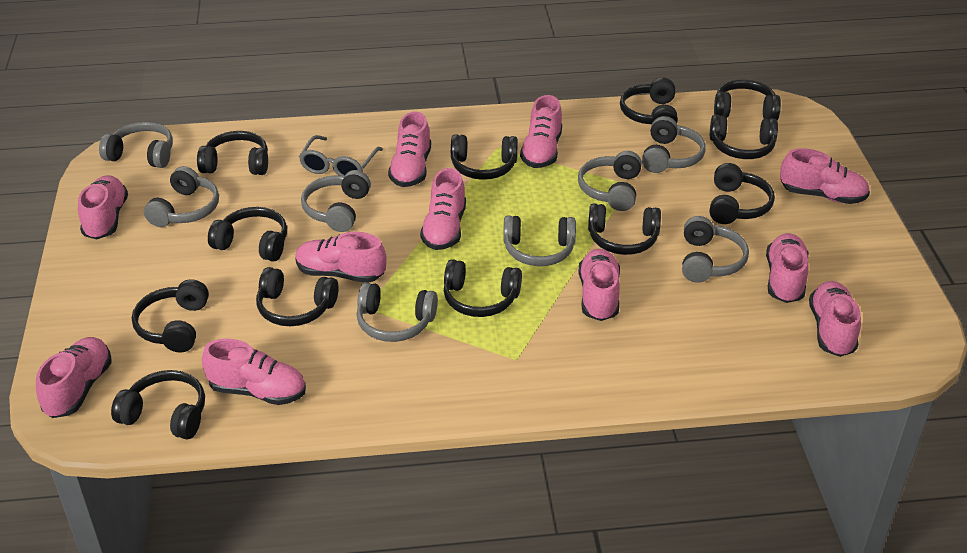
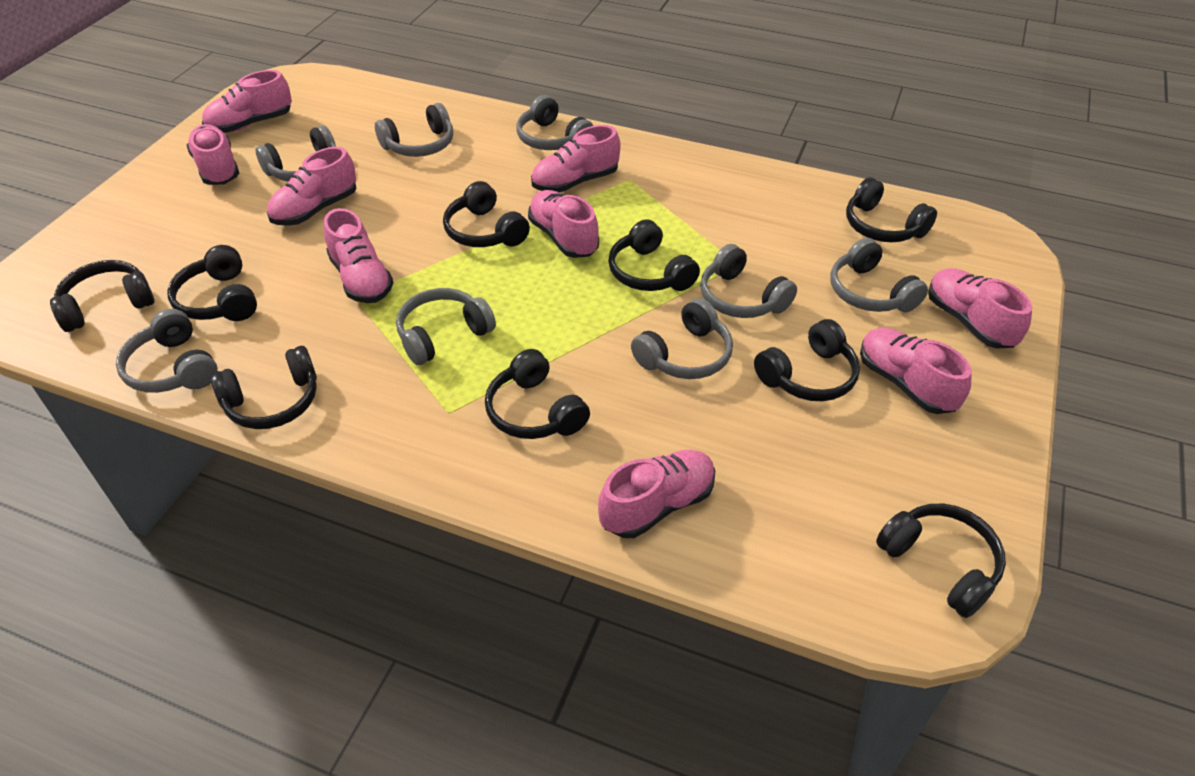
black headphones: [111,370,205,439] [132,279,209,353] [197,131,268,175] [208,207,287,262] [256,267,339,326] [444,259,522,317] [451,134,518,180] [588,203,661,255] [620,77,678,124] [709,163,775,224] [710,115,778,159] [714,80,781,120] = 12 -> [50,260,155,332] [167,245,257,321] [210,346,317,429] [443,181,530,247] [485,349,590,439] [608,219,700,291] [754,319,860,401] [846,177,937,242] [876,504,1006,618] = 9
grey glasses: [299,135,383,176] = 1 -> none = 0
pink shoe: [36,337,112,418] [78,175,128,239] [202,339,306,405] [295,232,386,283] [388,112,431,187] [420,168,466,250] [520,95,562,168] [578,249,620,321] [766,233,808,303] [780,148,870,204] [809,281,861,357] = 11 -> [187,124,239,185] [202,70,292,133] [267,147,356,226] [324,208,393,303] [528,190,599,258] [531,125,620,192] [598,450,715,538] [860,328,971,414] [928,268,1032,348] = 9

